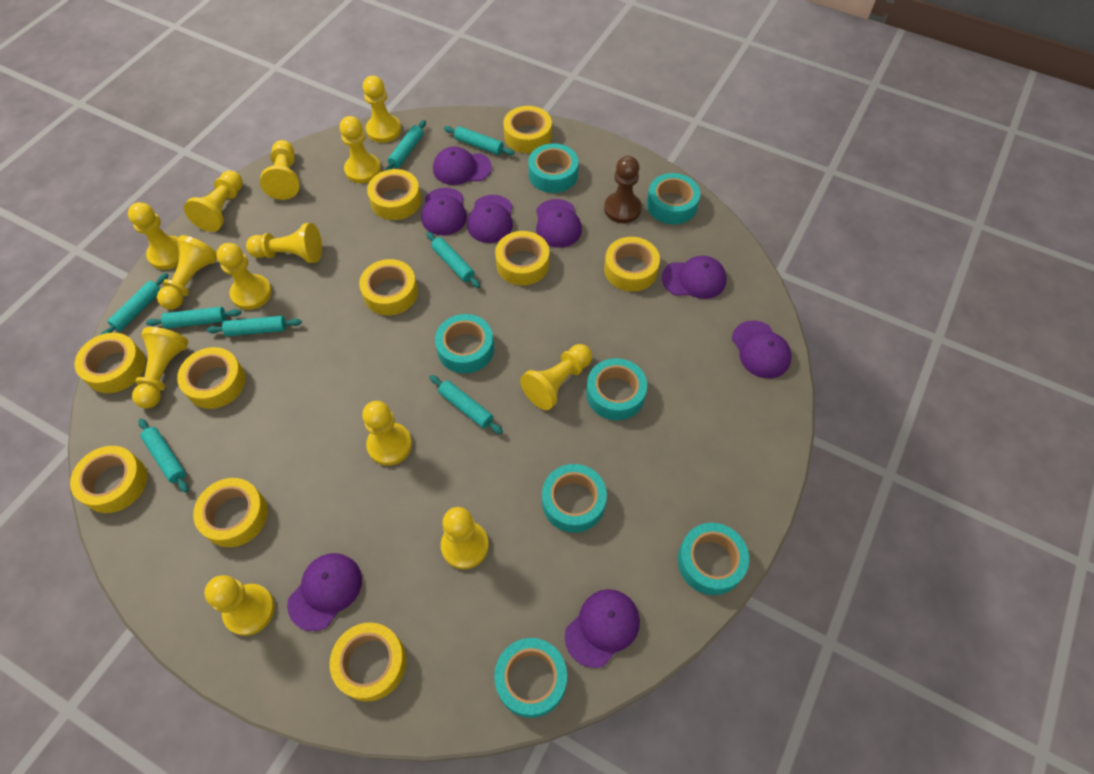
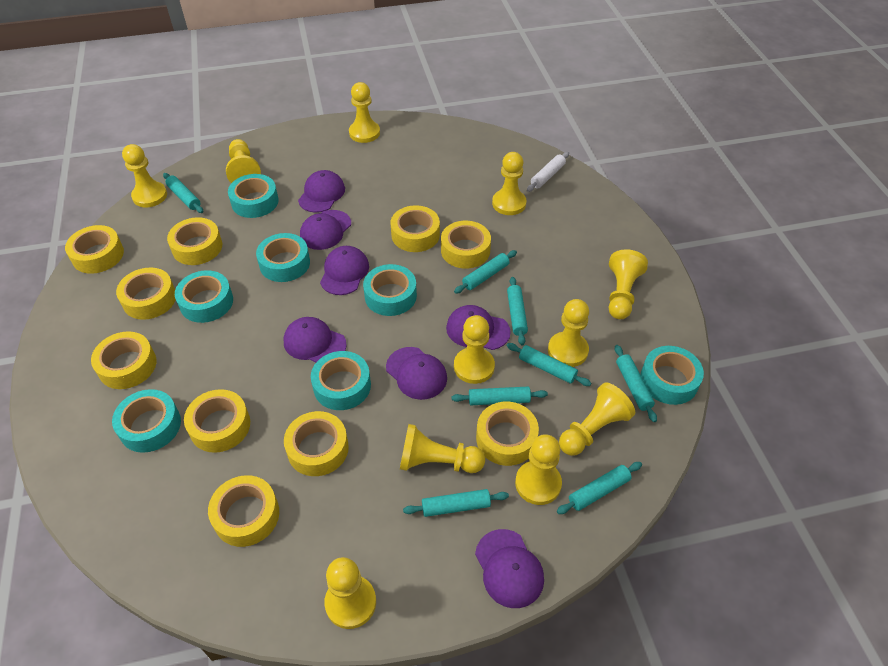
brown pawn: [604,156,642,223] = 1 -> none = 0
purple cap: [287,553,362,631] [421,188,467,235] [433,147,492,185] [467,195,513,243] [536,199,582,248] [565,589,640,668] [662,256,726,299] [732,321,792,378] = 8 -> [283,317,347,363] [298,170,345,213] [300,210,351,250] [320,246,369,295] [386,347,447,400] [446,305,511,350] [475,529,544,608] = 7
white rolling pin: none = 0 -> [527,152,569,192] = 1
yellow pawn: [128,202,179,270] [132,327,188,409] [157,235,217,310] [184,171,243,232] [204,575,275,636] [216,243,272,310] [246,223,322,263] [260,140,300,200] [340,116,381,183] [362,401,412,466] [363,76,401,143] [441,507,489,569] [520,344,592,410] = 13 -> [122,144,167,207] [226,139,261,183] [324,557,376,629] [349,82,380,143] [400,424,485,473] [454,315,495,384] [492,152,527,215] [515,434,562,505] [548,299,589,367] [559,383,635,456] [608,249,648,319] = 11

